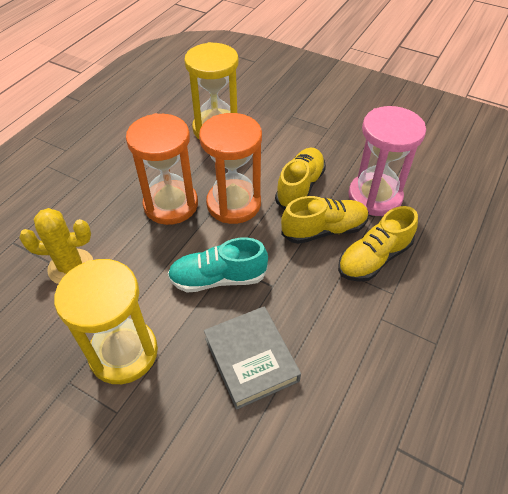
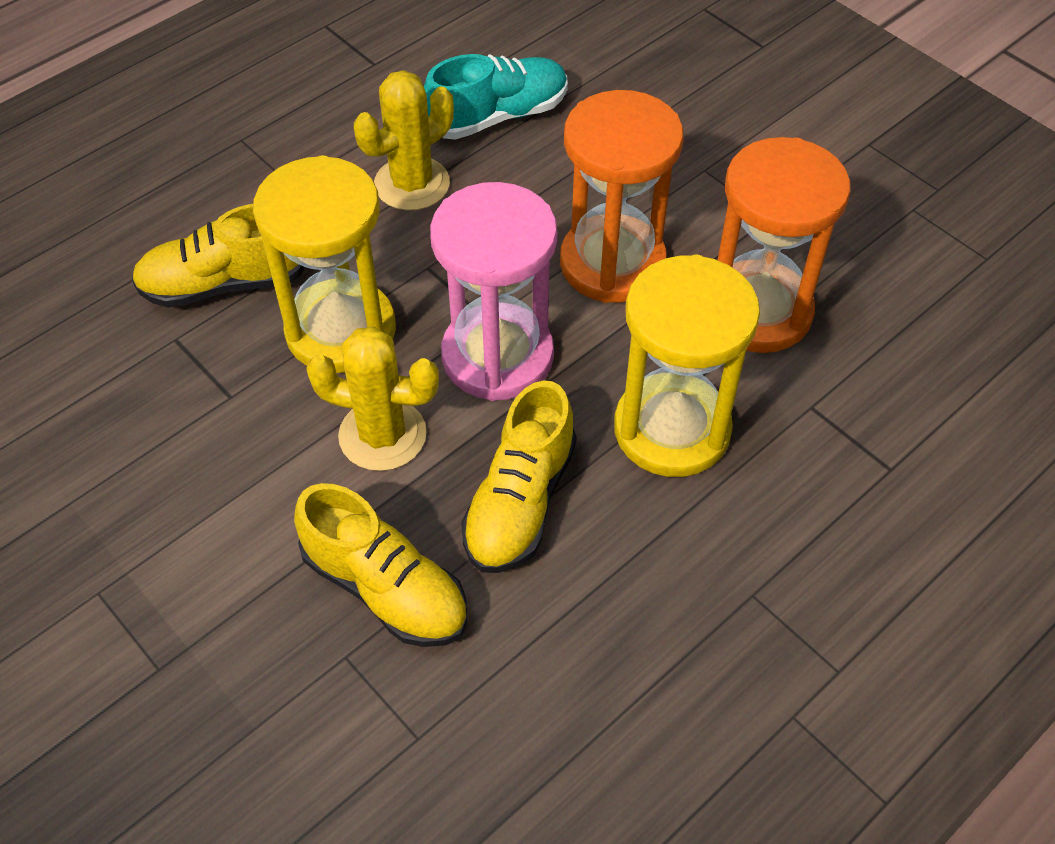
grey book: [204,307,301,410] = 1 -> none = 0
yellow cactus: [19,208,93,284] = 1 -> [306,326,439,471] [354,70,454,211] = 2

